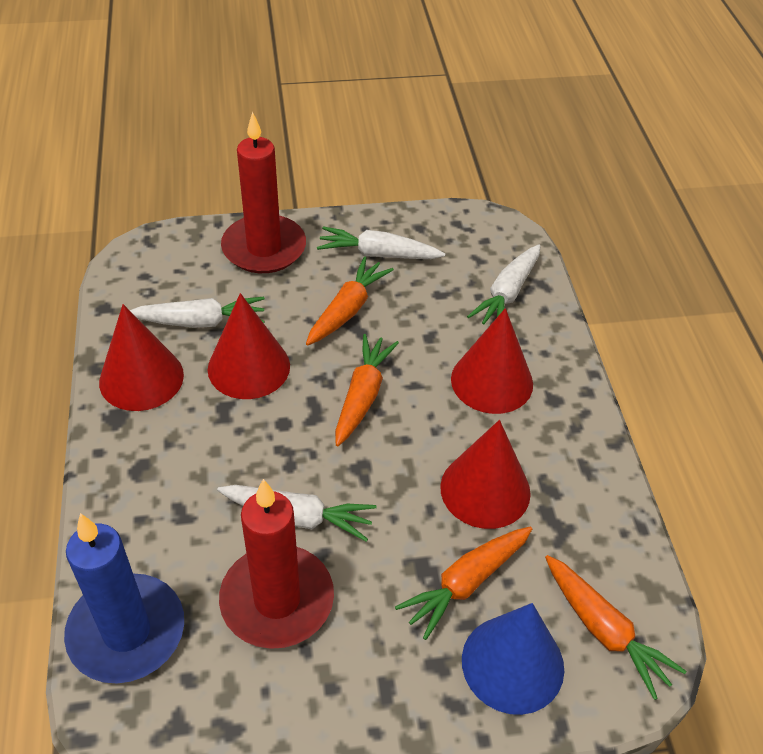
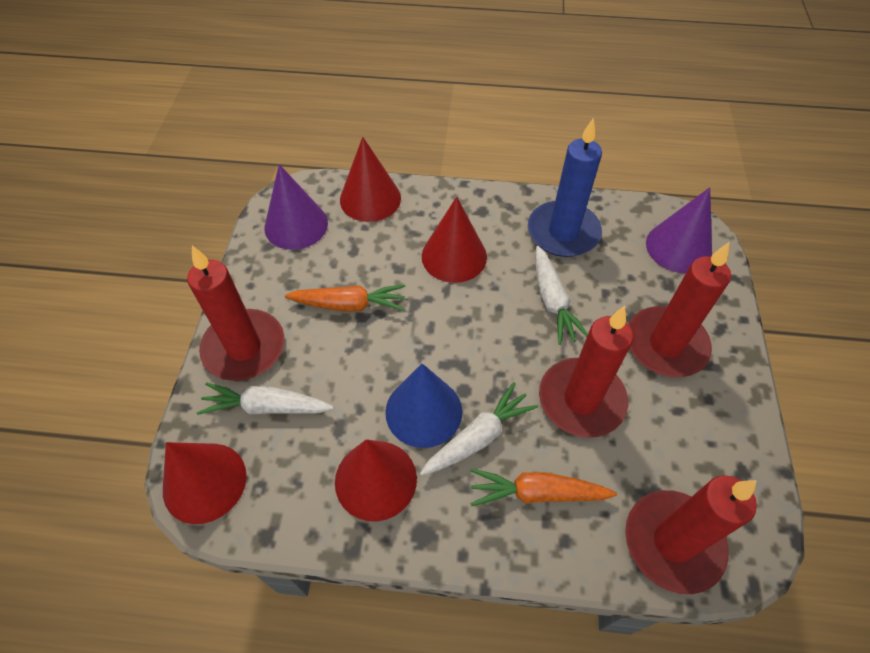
orange carrot: [306,256,394,346] [335,334,399,446] [395,526,532,640] [545,555,687,700] = 4 -> [285,284,406,311] [470,468,617,506] = 2
purple cone: none = 0 -> [265,164,328,250] [646,187,712,273] = 2
red candle: [219,479,334,649] [221,111,306,273] = 2 -> [187,246,284,381] [539,306,633,438] [625,475,757,594] [628,242,731,377] = 4
white carrot: [130,297,265,328] [217,485,377,542] [317,226,445,259] [467,244,540,324] = 4 -> [197,383,334,415] [420,382,538,476] [535,246,588,345] = 3

